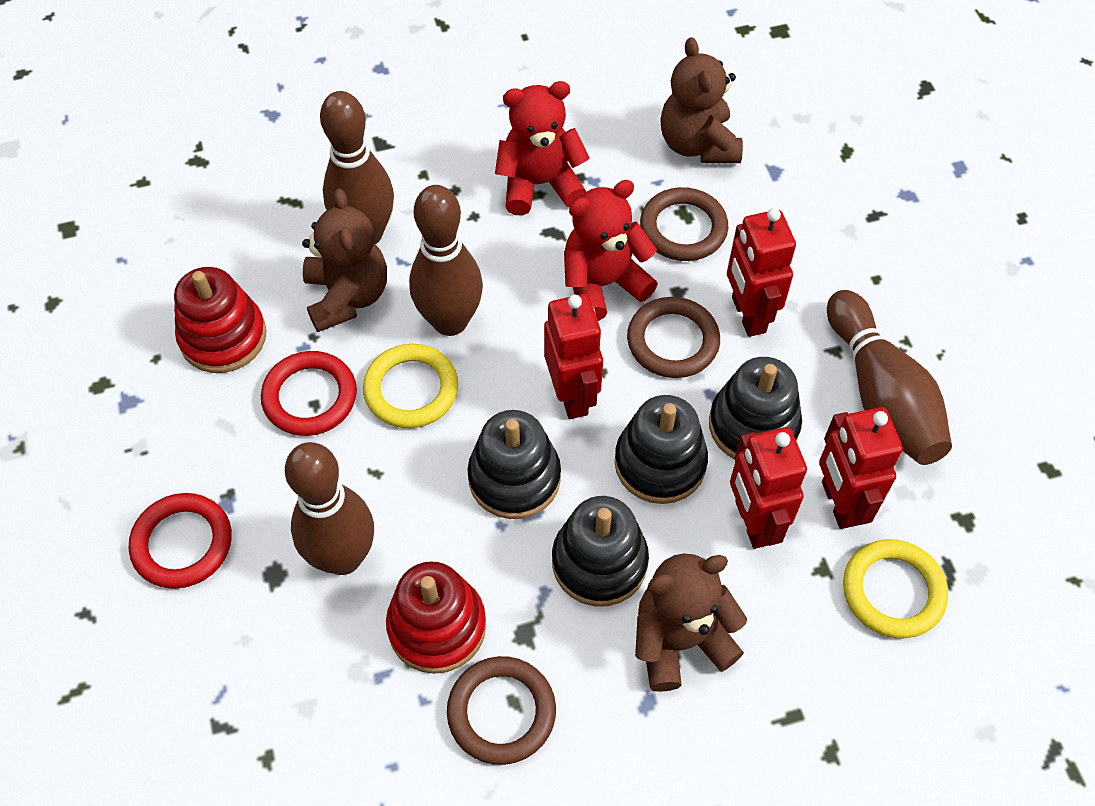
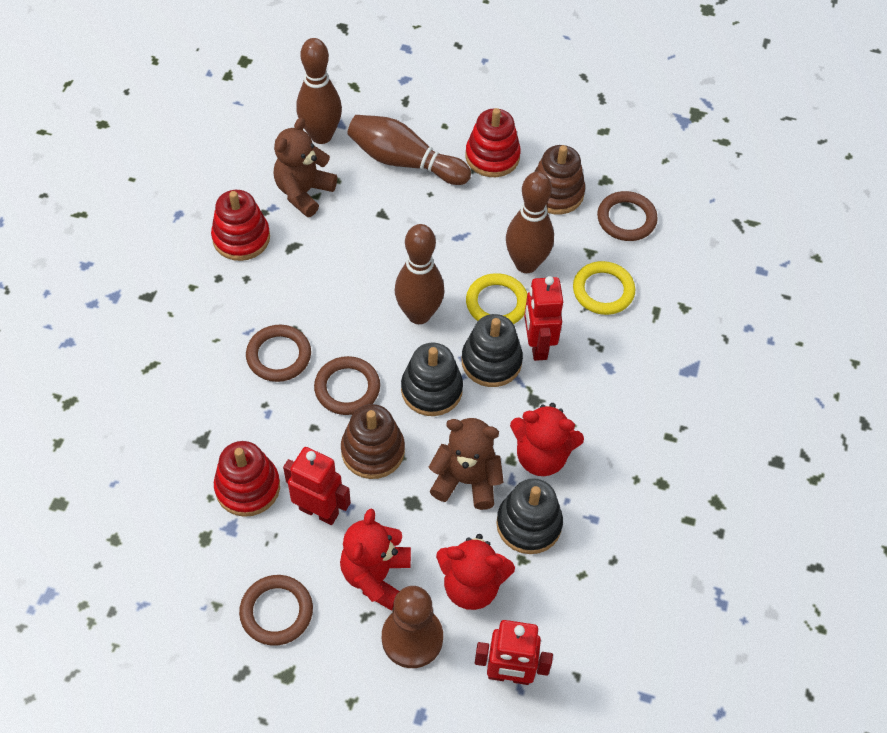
black stacking toy: [467,410,561,519] [552,496,649,606] [614,395,708,504] [709,357,802,459] = 4 -> [401,343,463,416] [462,314,523,387] [496,478,563,554] = 3
brown pawn: none = 0 -> [382,586,443,668] = 1
brown ring: [447,656,556,765] [627,297,720,378] [640,187,728,261] = 3 -> [239,575,313,646] [246,325,311,382] [314,356,380,415] [597,191,658,241] = 4
brown stacking toy: none = 0 -> [341,404,405,479] [535,145,585,214] = 2
brown teddy bear: [302,188,387,332] [635,553,747,692] [660,37,743,163] = 3 -> [274,118,337,217] [428,418,504,510] = 2
red ring: [129,493,232,589] [261,351,357,436] = 2 -> none = 0
red robot: [544,294,603,419] [727,208,796,337] [730,427,807,549] [819,407,903,529] = 4 -> [283,447,351,525] [475,620,553,685] [524,276,563,361] = 3
red stacking toy: [174,267,267,373] [386,561,486,674] = 2 -> [211,190,270,261] [214,441,280,517] [466,108,521,177] = 3
red teddy bear: [495,81,590,216] [564,180,658,321] = 2 -> [340,508,411,611] [436,534,515,610] [510,403,584,476] = 3

